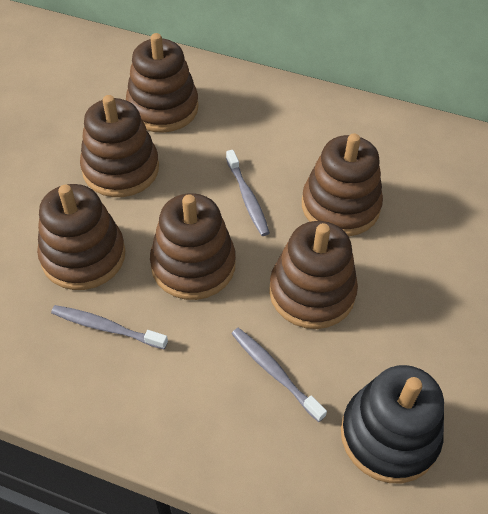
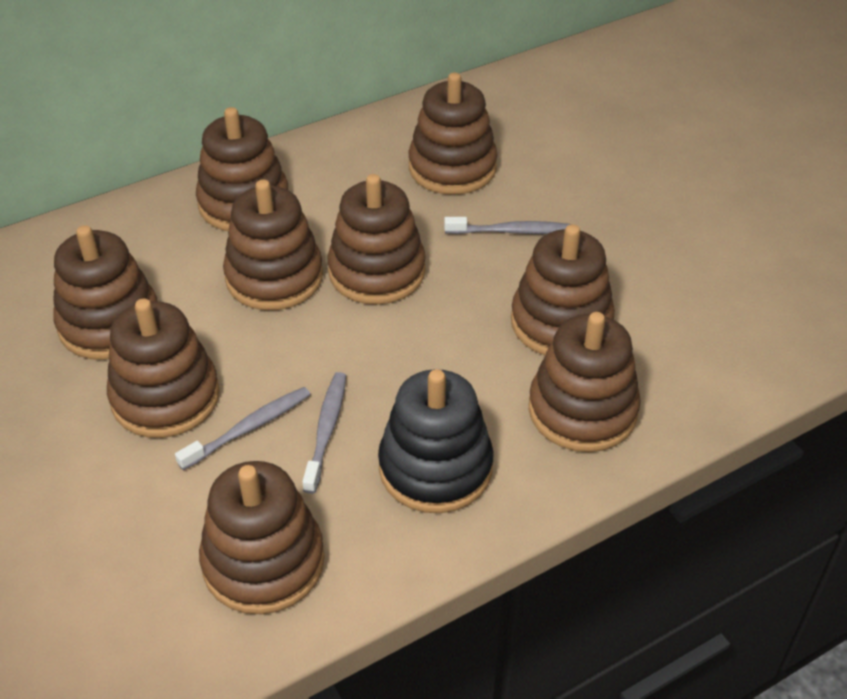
brown stacking toy: [37,184,126,290] [80,95,159,197] [126,33,199,133] [150,193,236,300] [269,221,358,329] [302,133,383,236] = 6 -> [53,225,157,360] [107,299,220,438] [196,107,288,231] [199,461,325,615] [223,180,323,310] [327,174,426,305] [408,72,497,195] [511,224,615,356] [529,312,641,452] = 9

